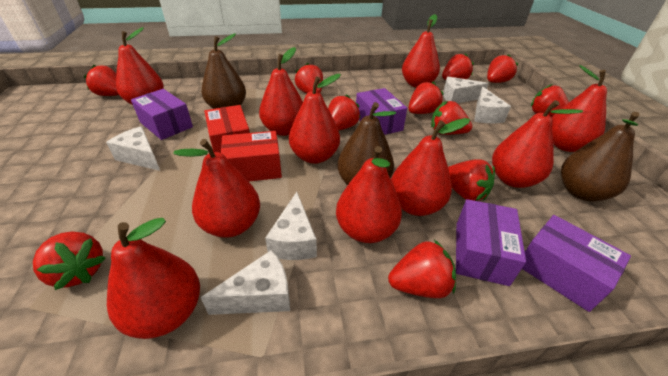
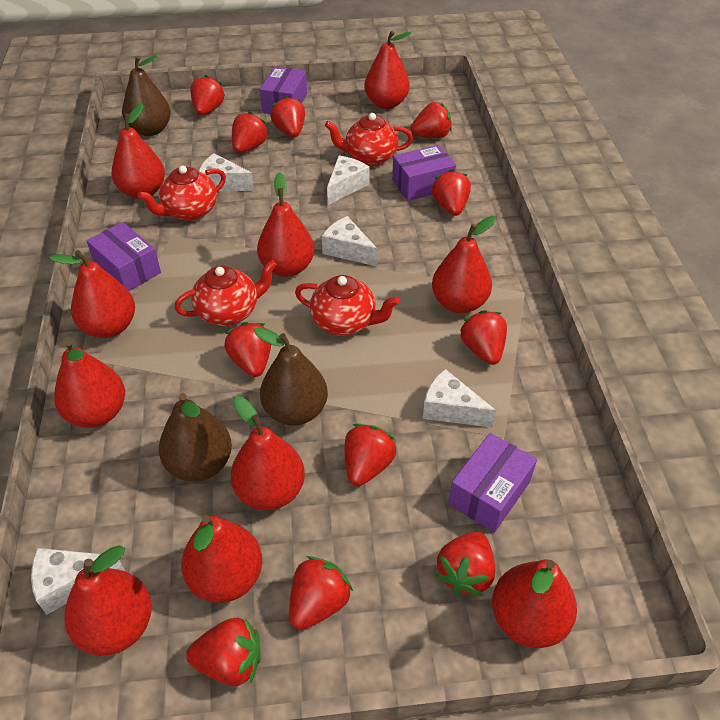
red box: [204,105,250,153] [221,131,282,182] = 2 -> none = 0
red teapot: none = 0 -> [137,165,226,221] [174,260,277,326] [295,275,400,336] [325,113,413,166] = 4

